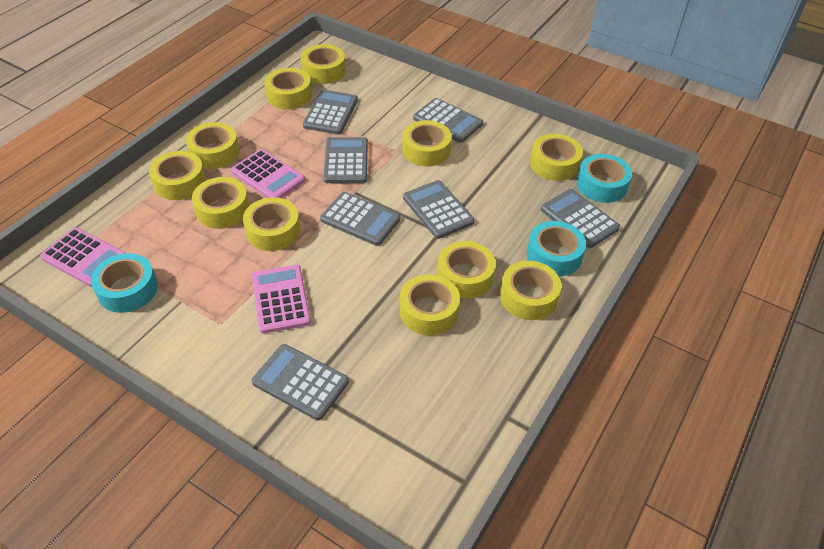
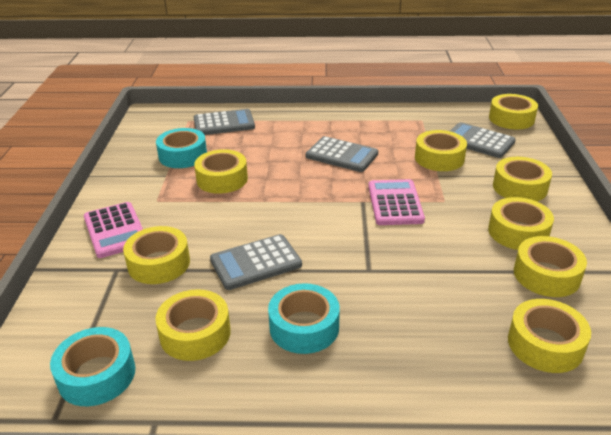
grey calculator: [252,344,349,420] [303,90,358,135] [320,192,401,246] [323,137,368,183] [403,180,474,239] [413,98,483,143] [541,189,620,248] = 7 -> [194,109,255,135] [210,234,302,290] [306,136,378,172] [450,122,516,158] = 4
pink calculator: [40,228,125,287] [231,149,305,198] [252,265,311,334] = 3 -> [84,202,143,258] [368,179,425,225] = 2
yellow tape: [149,151,206,200] [186,122,239,169] [192,177,249,229] [243,197,300,251] [264,68,312,109] [301,44,346,84] [400,274,460,335] [403,120,452,166] [437,241,496,299] [500,261,561,320] [530,134,583,181] = 11 -> [123,226,190,284] [155,289,231,361] [194,149,248,194] [415,130,467,171] [488,197,554,250] [489,94,538,129] [493,157,552,201] [508,299,591,373] [514,236,587,297] = 9

